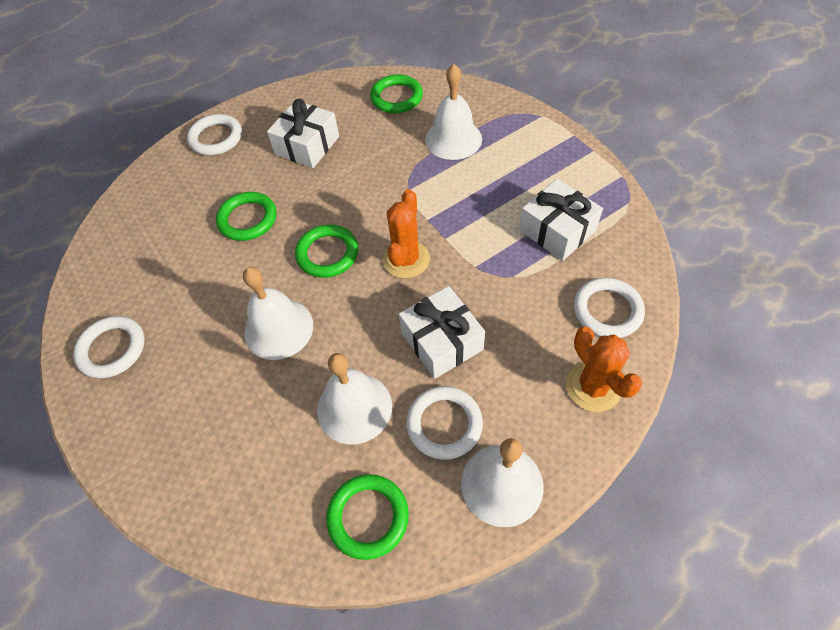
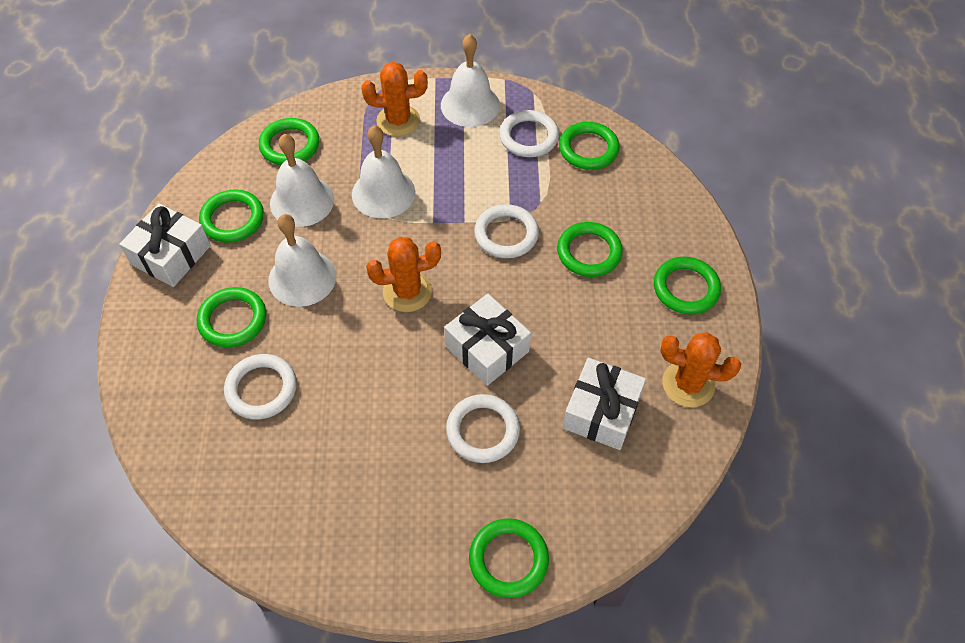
green ring: [216,192,277,241] [295,224,358,278] [326,474,409,560] [370,74,423,113] = 4 -> [197,287,266,348] [199,190,264,243] [259,118,319,165] [469,518,549,598] [557,222,623,277] [559,122,619,170] [654,257,721,314] = 7
orange cactus: [383,189,430,278] [566,327,642,412] = 2 -> [362,62,428,137] [366,237,441,312] [660,332,741,407] = 3

